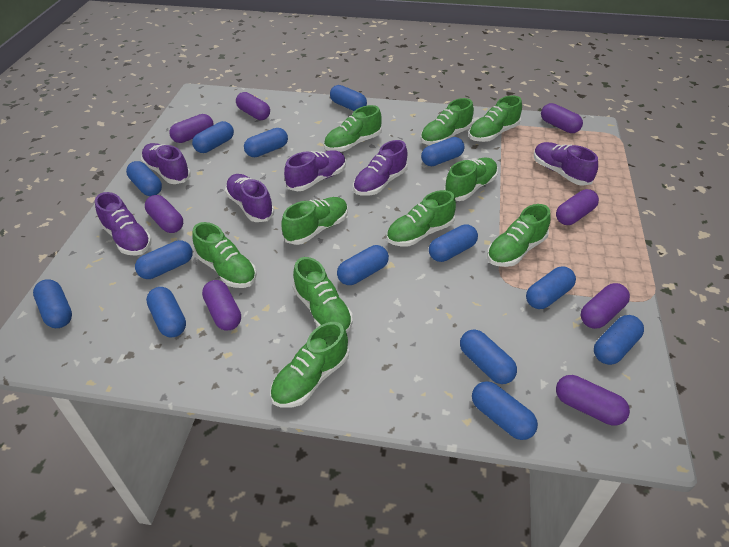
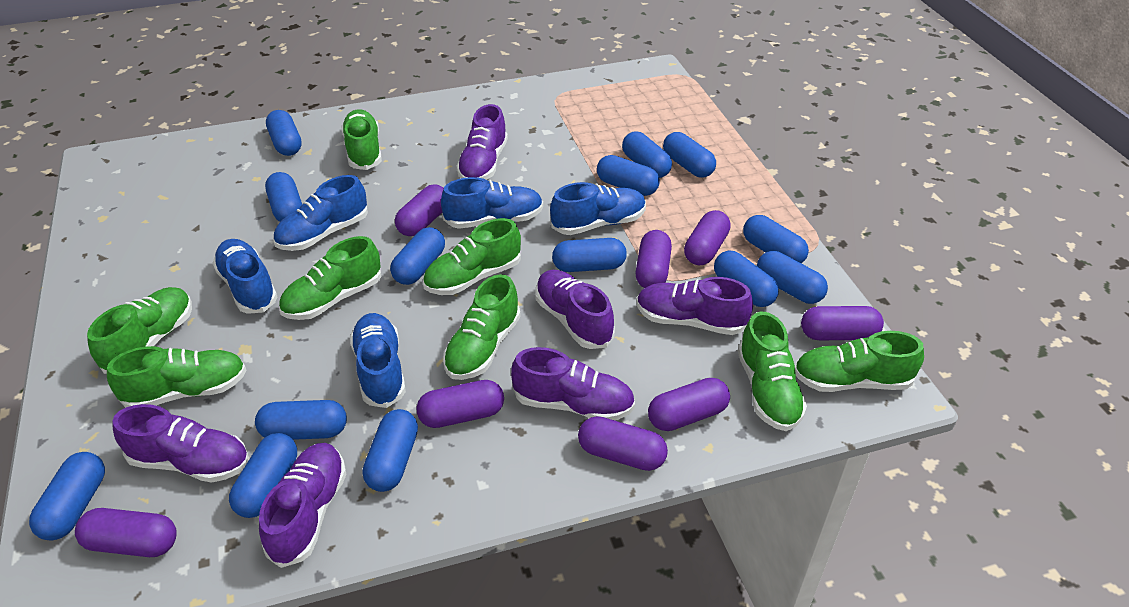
blue shoe: none = 0 -> [212,239,277,314] [273,175,368,251] [350,313,406,408] [441,177,543,229] [550,182,646,235] = 5
green shoe: [192,222,257,288] [270,322,349,408] [282,197,348,245] [293,257,353,333] [324,105,382,152] [386,190,456,246] [421,98,474,145] [444,158,498,201] [469,95,522,142] [487,204,551,267] = 10 -> [87,287,192,374] [107,346,246,408] [279,236,381,320] [341,109,382,170] [423,218,521,295] [443,274,521,380] [738,312,807,431] [795,331,924,392] = 8

